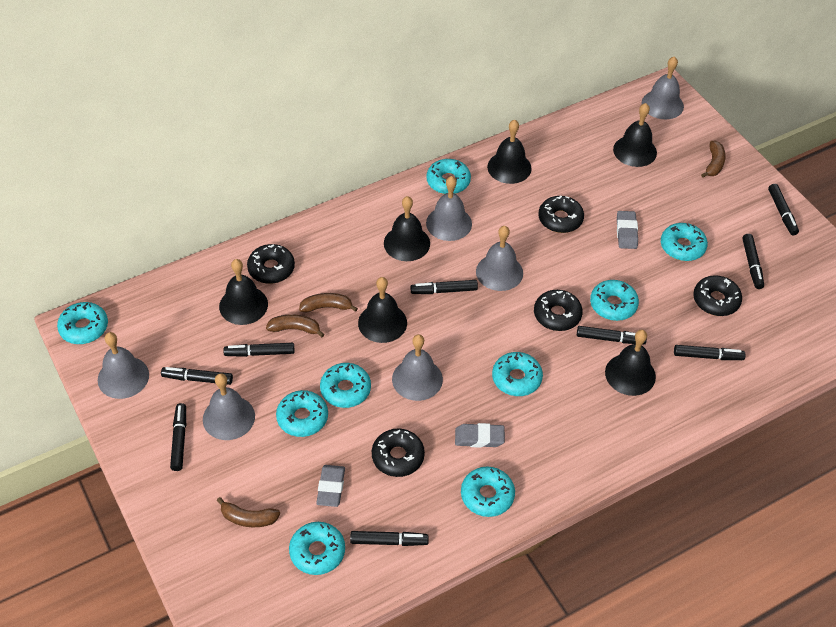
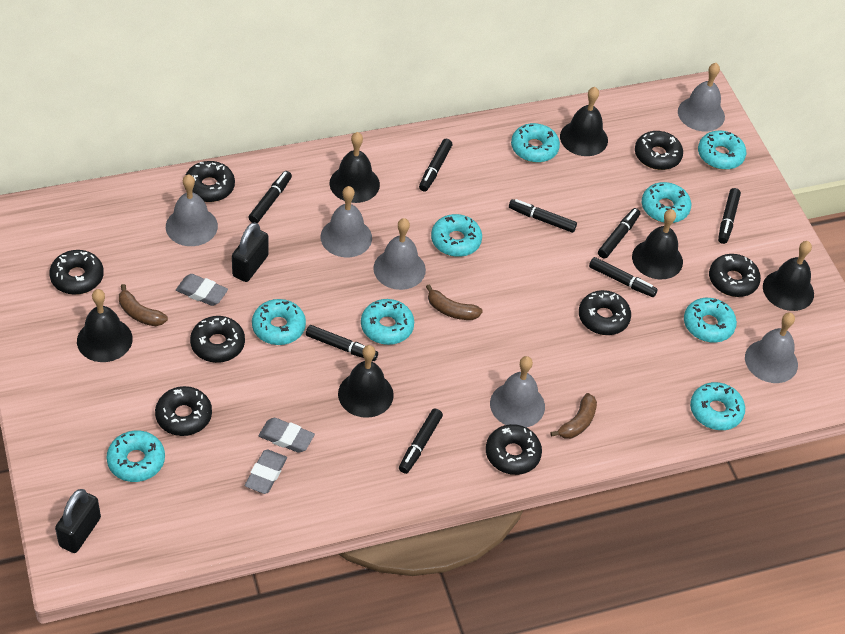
black donut: [247,244,295,284] [372,428,425,477] [534,290,583,331] [538,196,584,233] [693,275,742,316] = 5 -> [49,250,104,295] [155,386,212,436] [185,161,235,202] [190,316,245,363] [486,424,542,475] [579,290,631,335] [635,131,683,170] [709,254,761,297] = 8
black marker: [161,367,233,385] [170,403,186,471] [223,343,294,357] [350,531,429,546] [410,280,478,294] [577,326,647,345] [674,345,746,360] [742,234,764,289] [768,184,799,235] = 9 -> [248,171,292,223] [306,325,378,361] [399,409,443,474] [419,139,452,192] [509,199,577,233] [589,257,658,297] [598,208,640,259] [718,188,741,244] = 8
black padlock: none = 0 -> [55,489,101,553] [232,222,269,282] = 2
brown banana: [217,497,280,527] [266,314,325,337] [299,293,358,312] [701,141,726,178] = 4 -> [119,284,168,326] [426,284,483,320] [550,393,597,439] = 3

